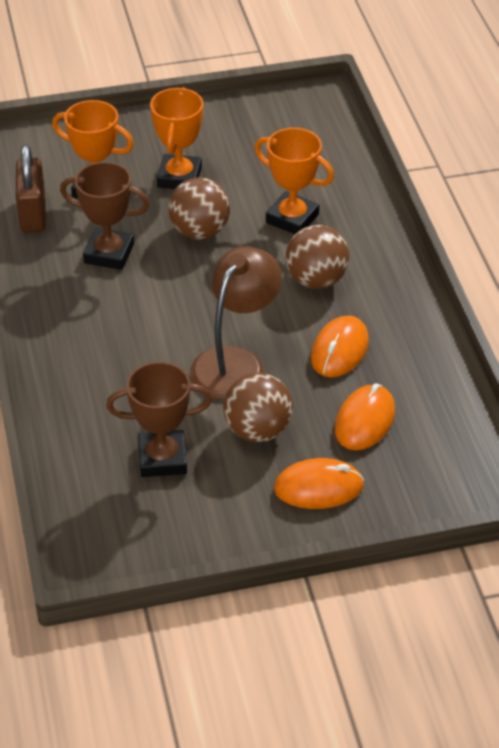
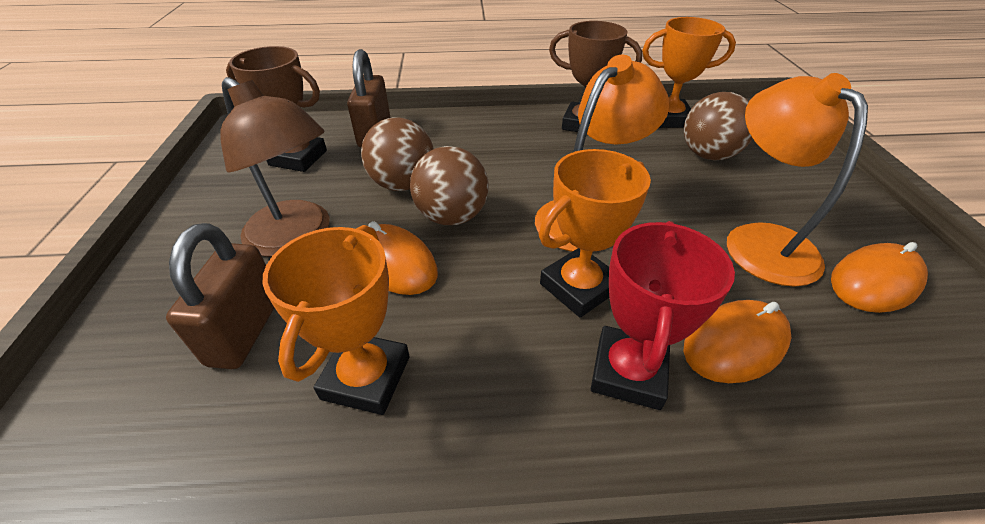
brown padlock: [16,145,46,233] = 1 -> [166,223,274,369] [347,49,390,147] = 2
orange lamp: none = 0 -> [535,55,669,252] [727,73,868,287] = 2
red trophy: none = 0 -> [591,221,735,410] = 1

